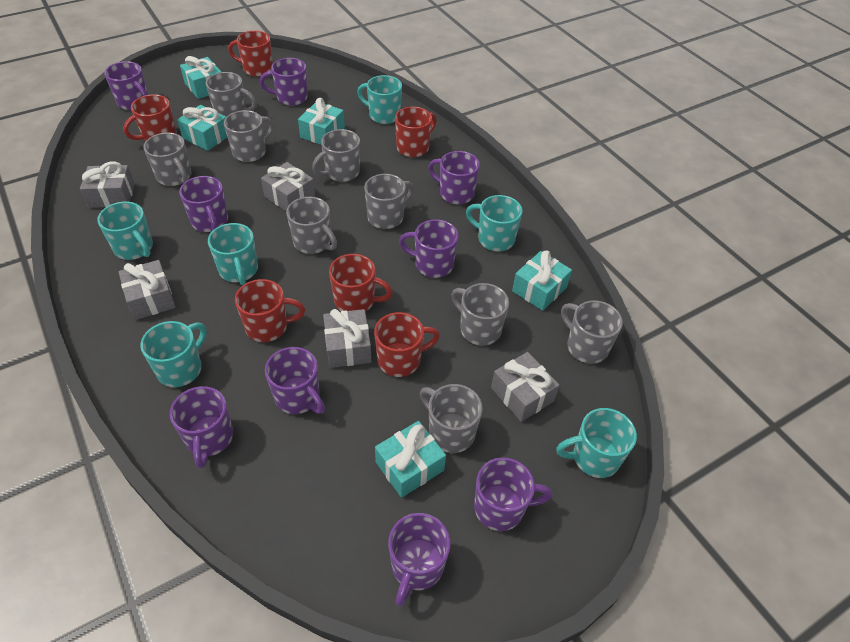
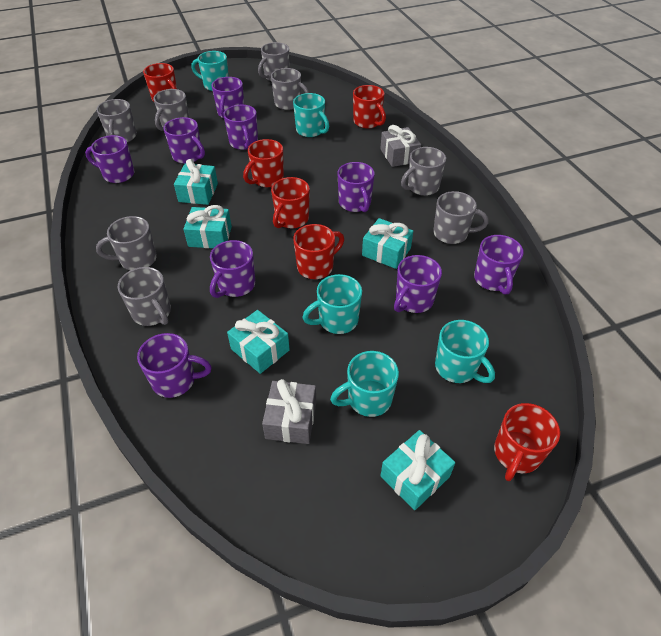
grey gift: [80,161,135,208] [119,260,176,320] [261,162,315,211] [323,309,372,368] [491,352,560,422] = 5 -> [262,379,316,444] [380,125,421,167] = 2
grey mug: [143,132,191,186] [206,72,257,117] [224,110,274,162] [286,197,337,254] [312,129,360,182] [364,174,414,229] [420,384,483,453] [452,283,509,345] [561,300,623,364] = 9 -> [96,99,137,142] [96,216,157,270] [118,267,171,326] [153,89,189,131] [258,42,289,81] [271,68,309,110] [401,147,446,196] [433,191,489,244] = 8
turquoise mug: [97,202,153,260] [140,321,207,387] [208,223,258,285] [357,75,402,124] [466,195,523,251] [556,408,637,478] = 6 -> [191,51,229,91] [293,93,329,137] [302,274,362,334] [330,351,399,417] [435,320,495,383] = 5

